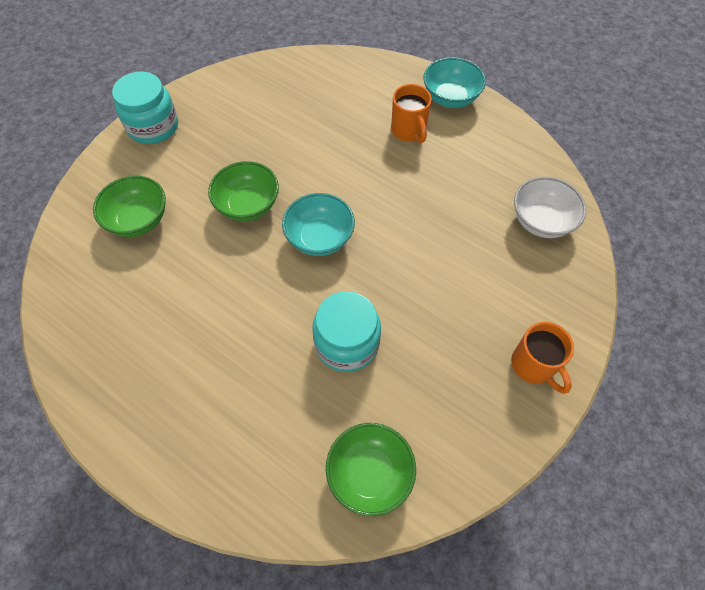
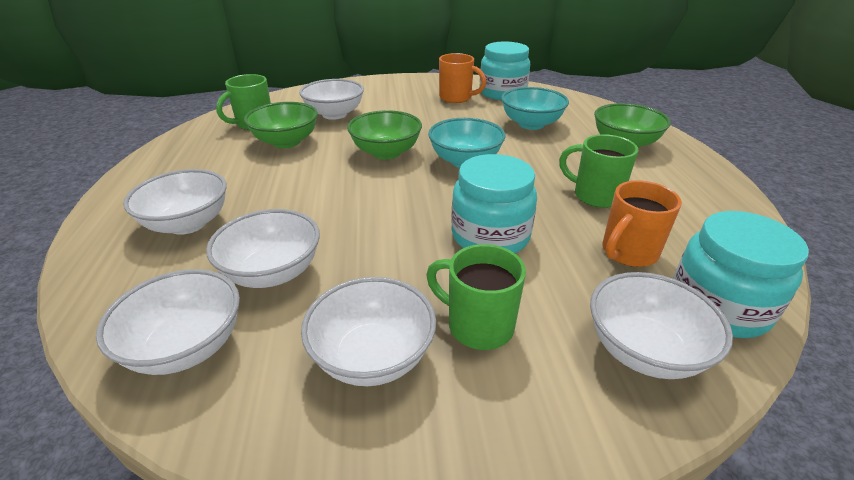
green mug: none = 0 -> [216,74,271,130] [426,244,526,350] [559,134,638,208] = 3
turquoise jar: [112,72,178,144] [312,291,381,372] = 2 -> [451,154,537,253] [479,42,530,100] [673,211,809,338] = 3
white bowl: [514,177,586,238] = 1 -> [96,269,240,375] [123,169,227,235] [206,209,320,288] [299,79,364,120] [301,277,436,386] [590,272,733,379] = 6

